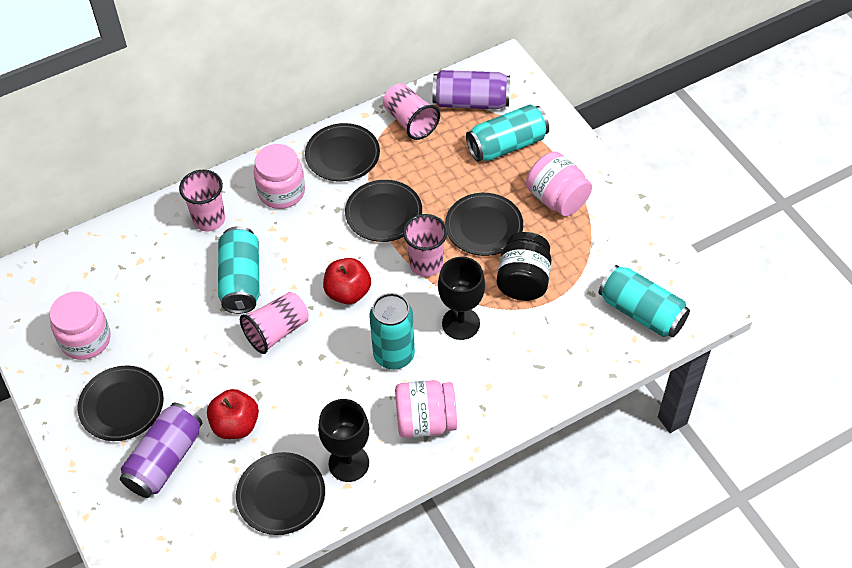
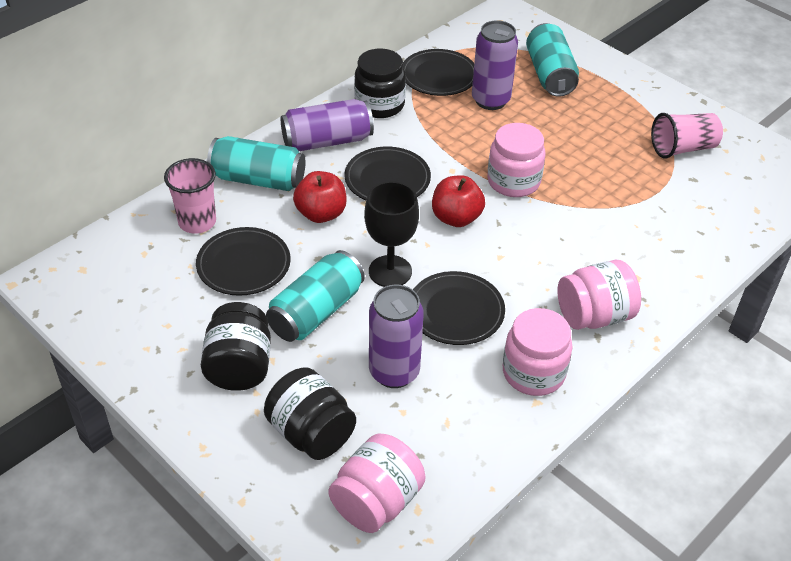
black goblet: [318,399,369,482] [438,257,485,340] = 2 -> [364,181,419,287] = 1
black jar: [497,232,552,301] = 1 -> [201,302,271,391] [264,367,356,460] [354,48,406,118] = 3
black plate: [77,366,164,441] [236,452,325,535] [305,123,380,181] [345,180,422,242] [445,193,523,256] = 5 -> [196,227,291,296] [344,147,431,200] [403,49,474,96] [413,271,505,345] = 4
pink cup: [179,170,225,231] [240,292,309,354] [383,83,440,140] [403,214,448,277] = 4 -> [164,158,216,233] [651,113,723,159] = 2
purple can: [120,403,202,498] [432,70,510,109] = 2 -> [281,99,374,151] [369,285,424,388] [472,20,518,110] = 3
turquoise can: [218,226,260,314] [369,293,415,370] [466,105,549,162] [599,265,690,337] = 4 -> [207,136,305,191] [266,250,365,342] [526,23,579,97] = 3

